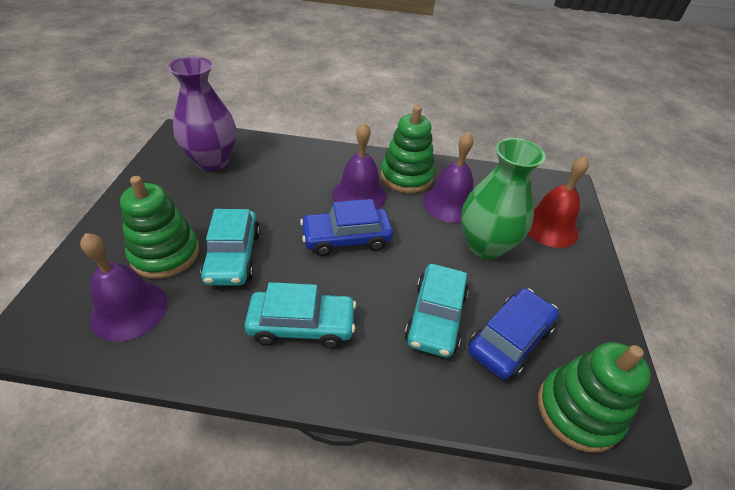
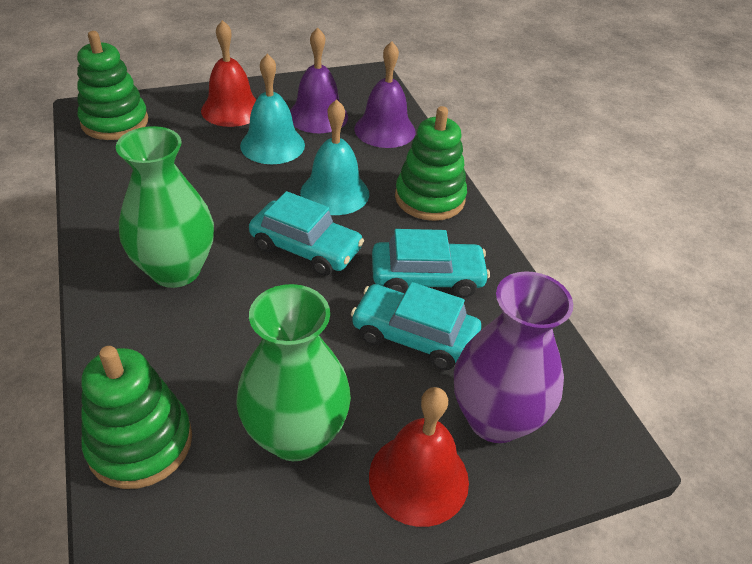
blue car: [300,199,393,256] [468,288,559,379] = 2 -> none = 0
green vase: [461,138,545,259] = 1 -> [116,126,214,288] [236,284,351,461] = 2
purple bell: [80,233,167,342] [332,122,387,209] [423,132,474,223] = 3 -> [290,27,348,133] [354,41,416,148] = 2
red bell: [528,156,589,248] = 1 -> [201,20,257,127] [369,387,469,527] = 2
turquoise bell: none = 0 -> [240,54,305,164] [300,99,369,215] = 2

